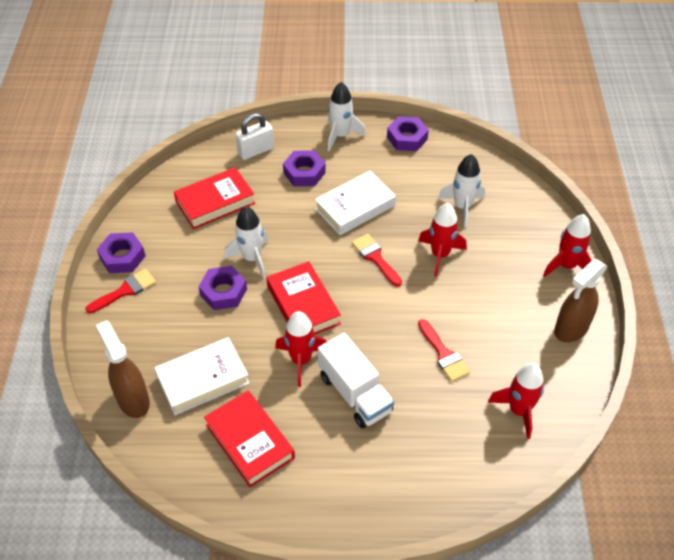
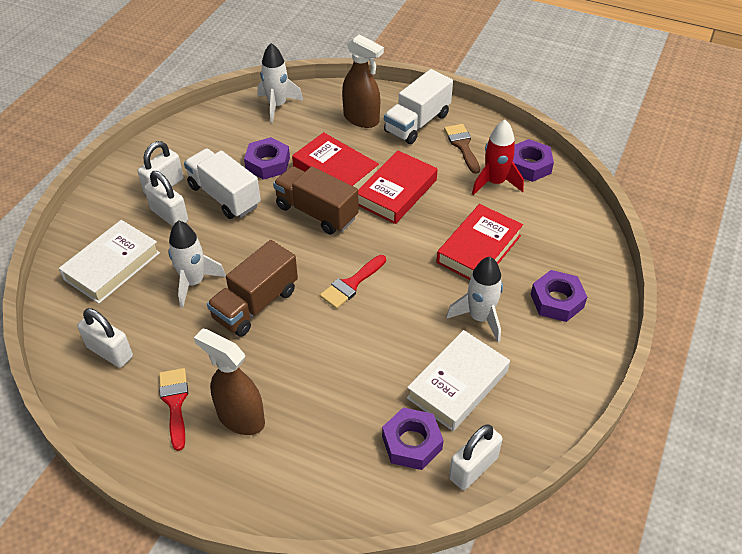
brown brush: none = 0 -> [444,124,480,174] = 1
brown truck: none = 0 -> [207,240,298,337] [273,166,359,234] = 2
red brush: [85,269,156,313] [352,234,402,287] [418,319,470,382] = 3 -> [159,368,188,451] [320,255,386,309] = 2
red rocket: [275,311,327,387] [418,203,467,277] [488,363,544,439] [543,214,592,277] = 4 -> [472,120,524,195] = 1
white padlock: [235,113,274,160] = 1 -> [77,308,133,368] [138,141,184,194] [144,171,188,226] [449,424,502,490] = 4
white truck: [318,333,394,429] = 1 -> [184,148,261,219] [384,69,453,144] = 2

